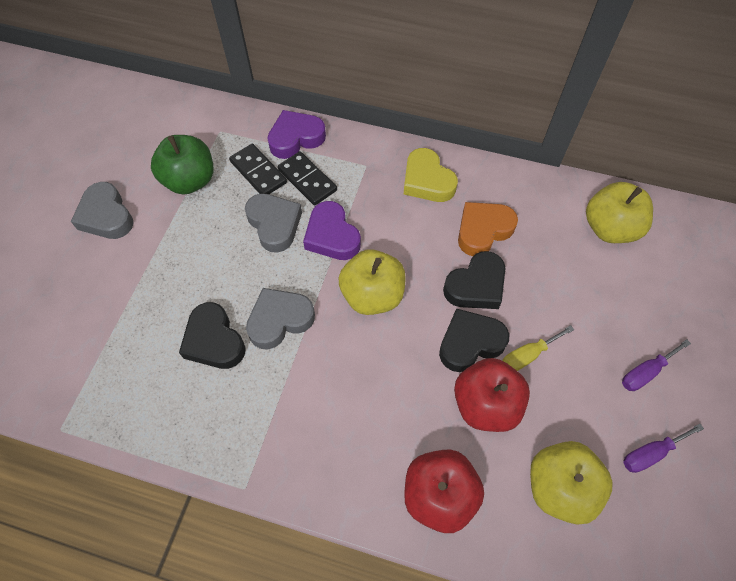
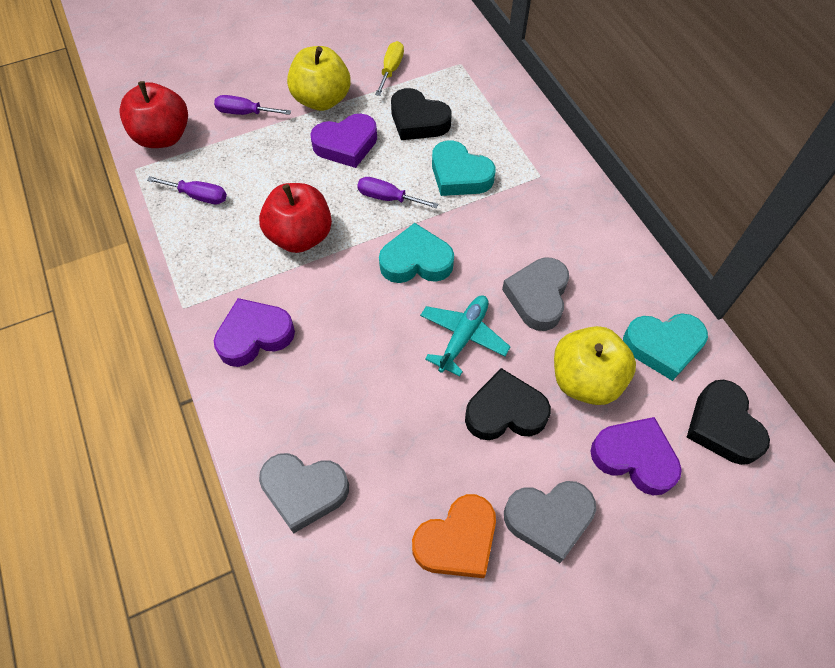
black domino: [229,144,287,194] [278,151,337,205] = 2 -> none = 0
green apple: [151,135,213,195] = 1 -> none = 0
purple heart: [267,110,326,159] [303,201,361,260] = 2 -> [214,298,295,367] [310,114,377,168] [590,417,682,496] = 3
purple screwdriver: [622,339,691,391] [623,424,704,473] = 2 -> [147,176,227,204] [214,95,291,115] [357,177,438,209] = 3
turquoise heart: none = 0 -> [379,223,454,283] [432,140,495,196] [623,313,708,381] = 3
turquoise plane: none = 0 -> [420,296,510,377] = 1
yellow apple: [338,249,406,315] [530,441,613,525] [586,182,653,243] = 3 -> [287,46,350,111] [554,326,636,405] = 2
yellow heart: [404,148,458,202] = 1 -> none = 0

